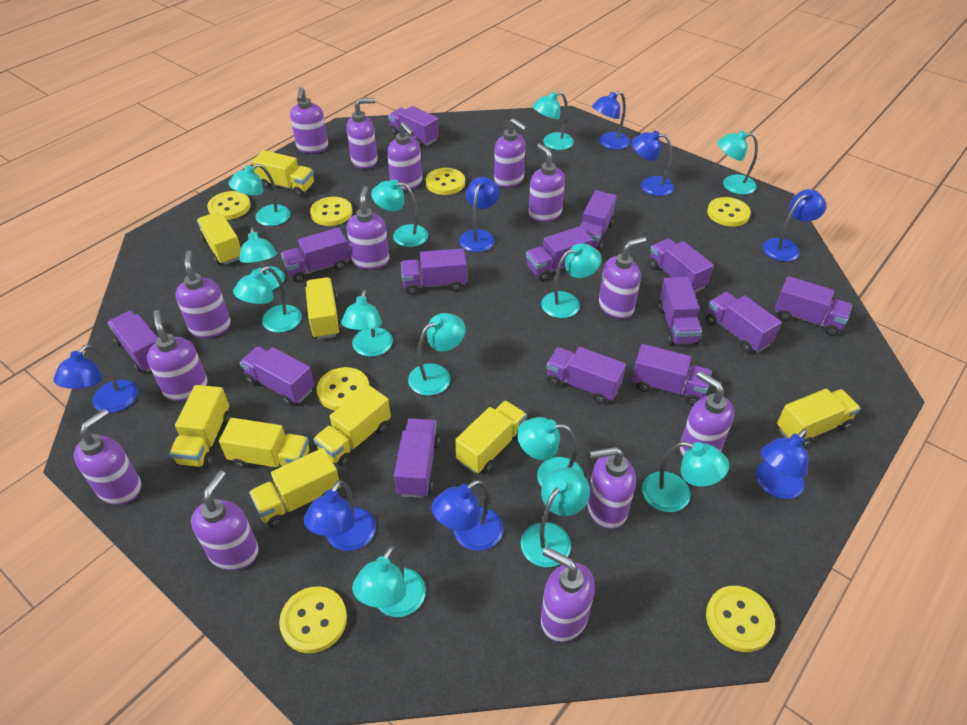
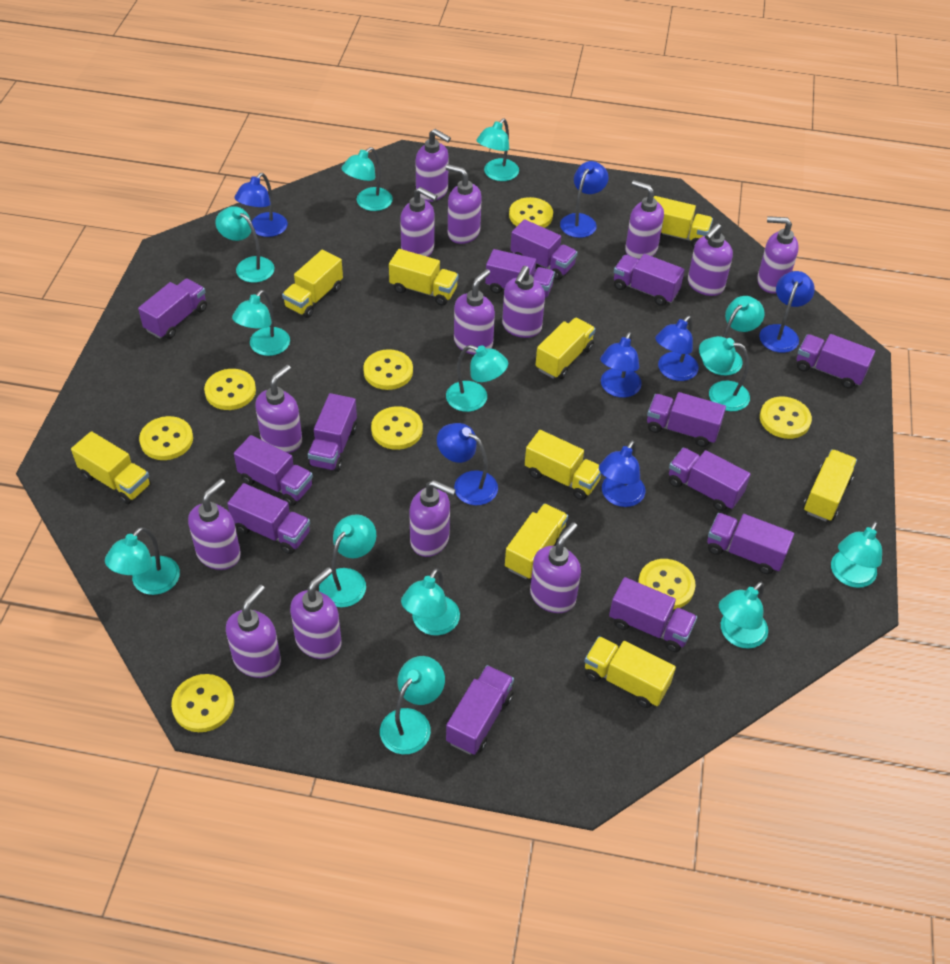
blue lamp: [53,344,138,413] [304,480,376,551] [431,480,503,551] [459,177,500,252] [592,91,630,150] [632,131,674,196] [756,429,808,499] [763,189,827,261] = 8 -> [234,173,288,237] [437,423,498,505] [560,161,609,238] [599,440,645,507] [600,332,642,398] [655,316,699,381] [759,271,815,353] = 7
purple truck: [108,311,158,373] [240,346,314,406] [281,228,350,283] [388,106,439,147] [394,418,440,498] [401,248,467,295] [526,226,593,281] [546,347,626,404] [580,190,617,251] [632,344,712,405] [649,238,714,293] [658,277,702,345] [706,292,781,353] [775,276,852,336] = 14 -> [138,279,207,339] [227,483,310,554] [234,435,313,506] [308,393,357,472] [446,665,514,755] [485,249,555,298] [510,219,578,280] [609,577,697,652] [614,254,685,306] [647,392,726,447] [669,447,751,511] [707,513,794,574] [797,334,875,389] = 13
yellow button: [207,191,251,220] [279,586,347,653] [310,197,352,226] [317,367,369,411] [426,168,465,195] [706,586,775,652] [707,197,751,227] = 7 -> [139,416,193,460] [171,674,234,732] [204,369,256,410] [363,349,413,390] [371,406,423,450] [509,197,553,228] [638,559,696,609] [760,397,812,439] = 8

